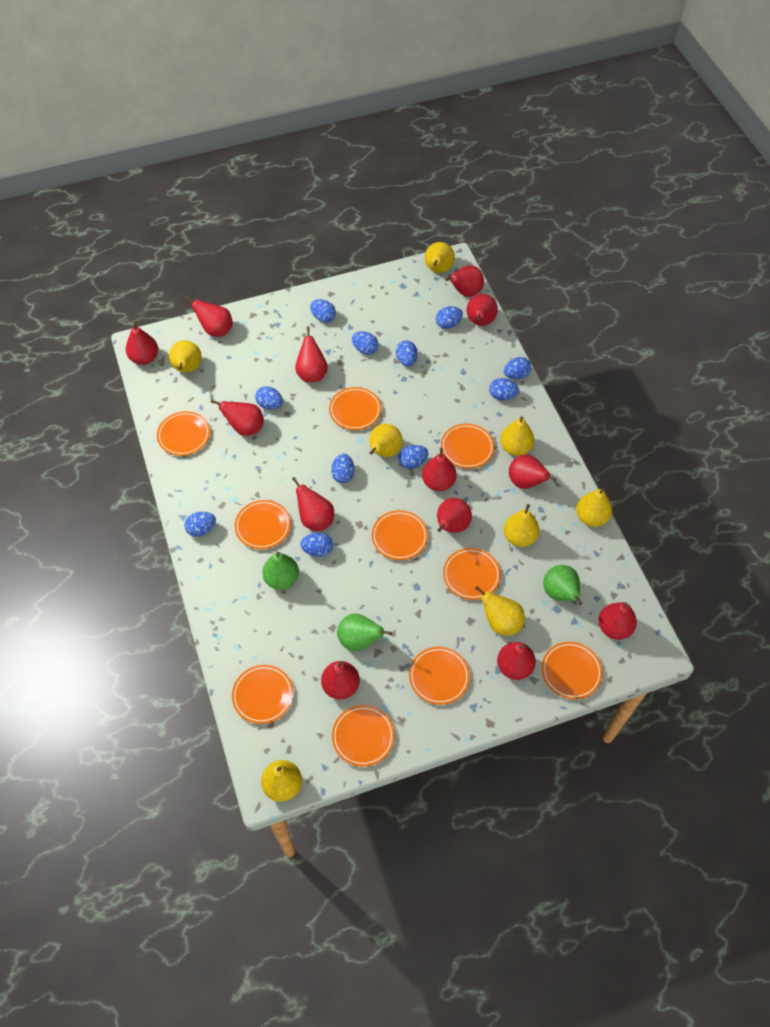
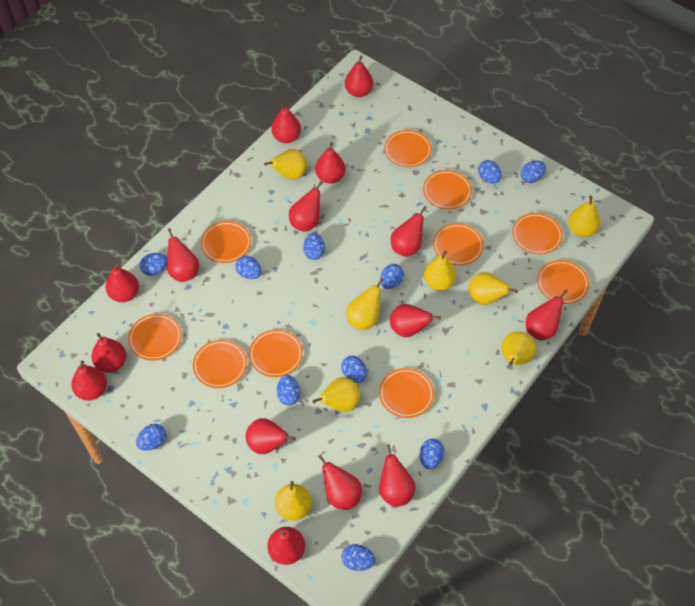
green pear: [262,552,299,590] [337,614,392,651] [543,565,582,605] = 3 -> none = 0
red pear: [126,321,158,365] [184,296,233,337] [211,399,264,436] [292,477,334,531] [295,326,328,382] [321,661,360,699] [422,448,457,491] [437,498,472,533] [445,265,484,297] [467,294,498,326] [497,642,536,680] [509,454,556,489] [598,602,637,640] = 13 -> [71,361,107,401] [91,333,126,373] [106,264,139,302] [167,228,199,282] [246,418,295,454] [267,527,305,565] [271,102,301,143] [289,181,323,232] [315,142,346,183] [318,454,362,510] [345,56,373,97] [379,444,416,507] [390,304,441,337] [391,206,427,257] [526,289,568,340] = 15

